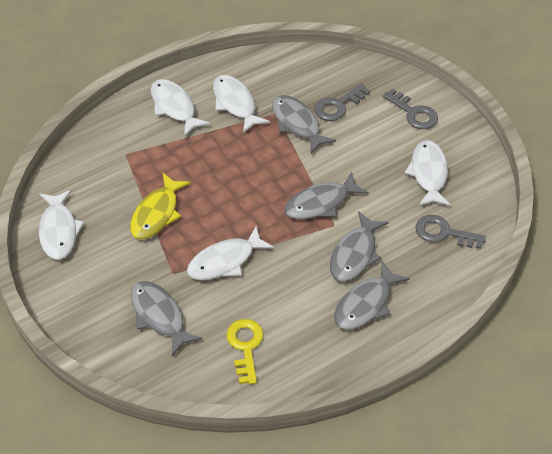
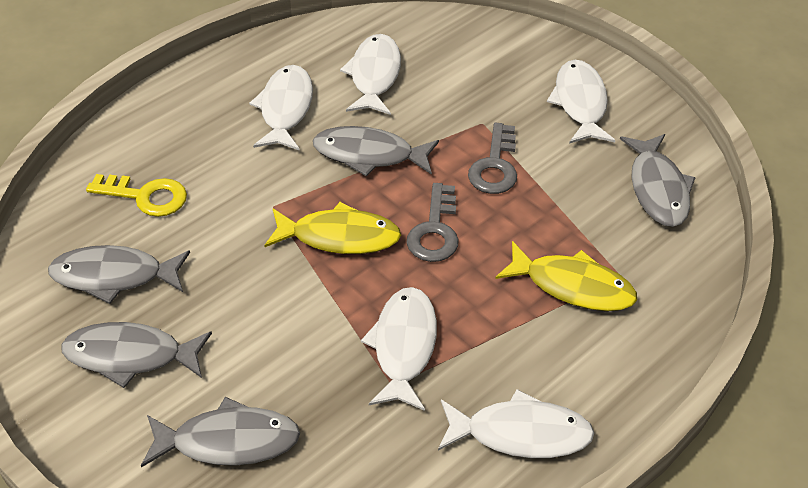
grey key: [314,84,370,121] [383,88,438,129] [416,215,486,249] = 3 -> [406,183,459,262] [468,123,517,194] = 2
yellow fish: [130,172,191,239] = 1 -> [264,202,401,254] [495,241,637,311] = 2

